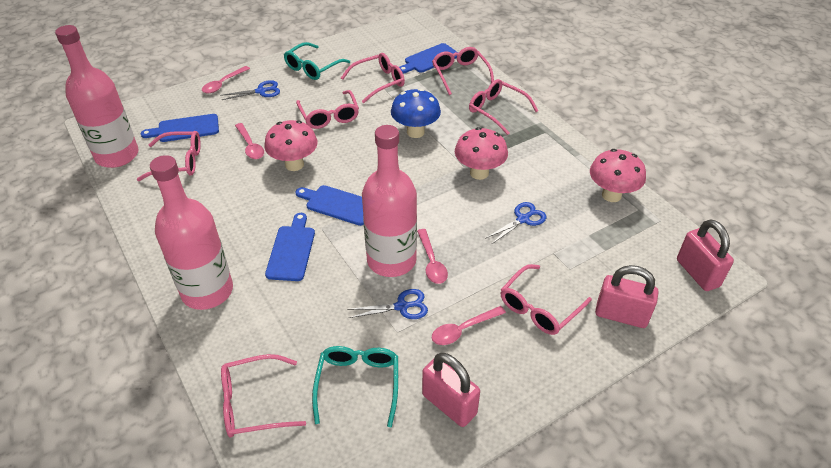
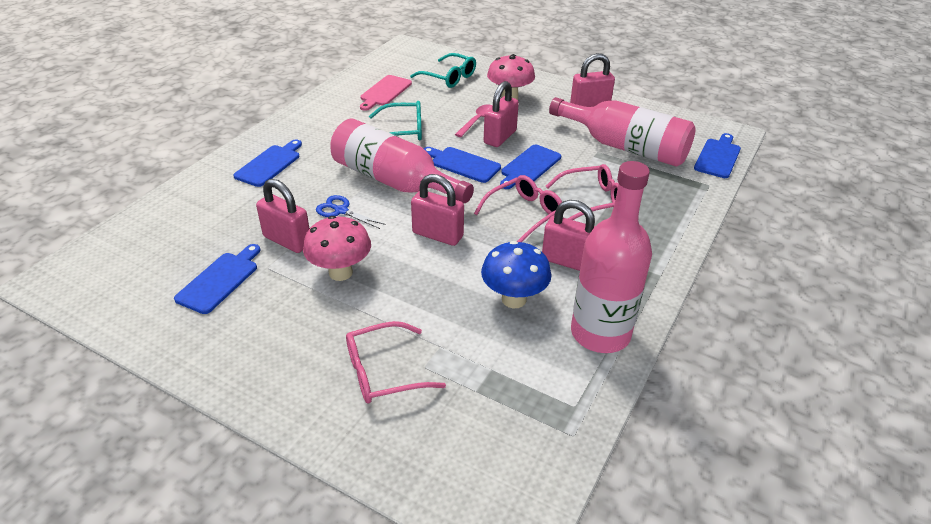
blue cutting board: [141,114,219,142] [265,213,315,281] [295,185,364,226] [399,43,458,73] = 4 -> [174,244,260,314] [233,139,302,187] [423,147,501,183] [500,145,561,189] [694,133,741,178] = 5
blue scissors: [220,80,280,100] [347,289,428,319] [485,202,546,244] = 3 -> [316,195,386,229] = 1
pink cutting board: none = 0 -> [360,75,412,111] = 1
pink glasses: [137,131,201,181] [221,354,306,437] [296,90,359,129] [341,53,405,103] [432,47,494,95] [469,79,538,135] [501,264,592,335] = 7 -> [346,321,446,404] [474,175,562,242] [546,164,619,220] = 3
pink mushroom: [264,120,318,171] [455,127,508,180] [590,149,646,202] = 3 -> [303,216,371,281] [487,54,535,100] = 2
pink padlock: [422,353,480,427] [595,265,659,328] [677,219,734,291] = 3 -> [256,179,310,253] [411,174,464,246] [484,81,519,147] [542,200,595,271] [570,53,615,107] = 5
pink spoon: [202,66,250,93] [235,123,264,159] [417,229,448,284] [432,306,506,345] = 4 -> [455,105,493,137] = 1

